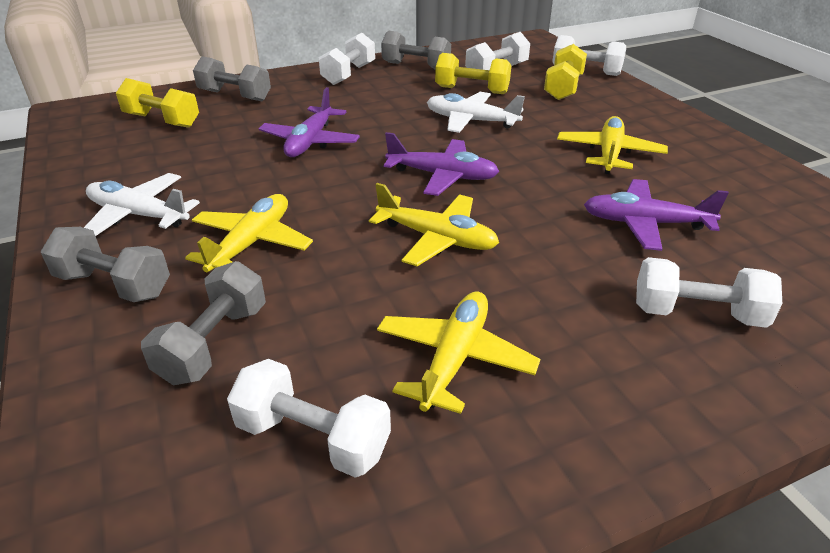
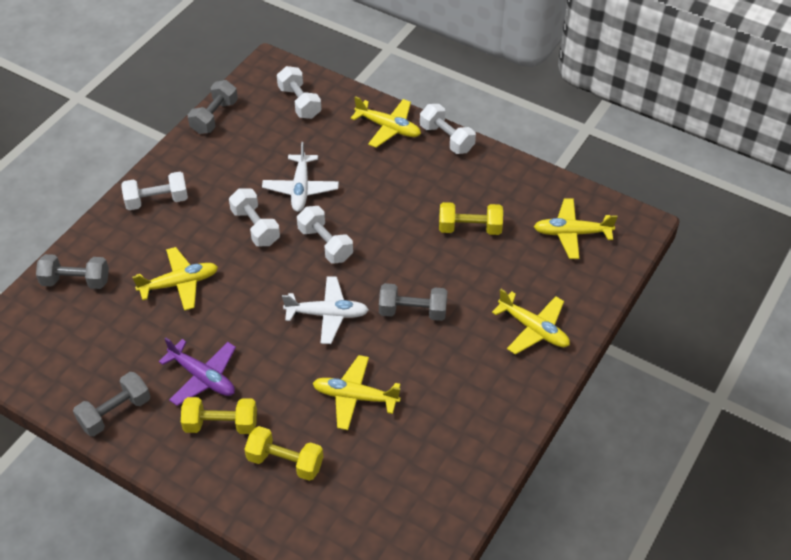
purple plane: [259,87,360,157] [384,132,499,196] [584,179,729,251] = 3 -> [159,338,236,406] = 1
yellow plane: [185,194,313,272] [369,183,499,266] [377,291,540,414] [557,116,668,174] = 4 -> [132,247,218,311] [313,355,401,430] [351,96,421,148] [492,289,570,355] [534,198,617,259] = 5

